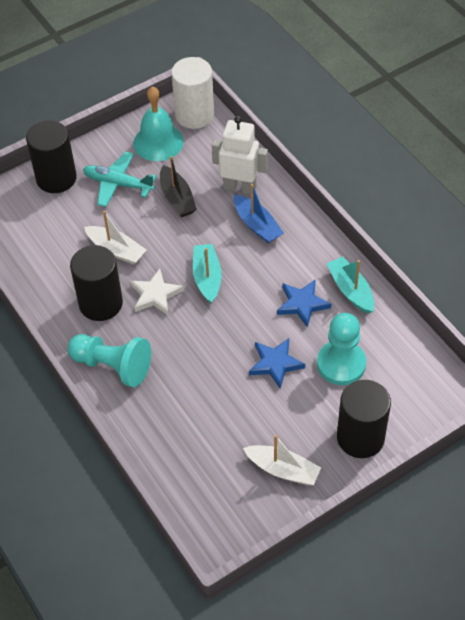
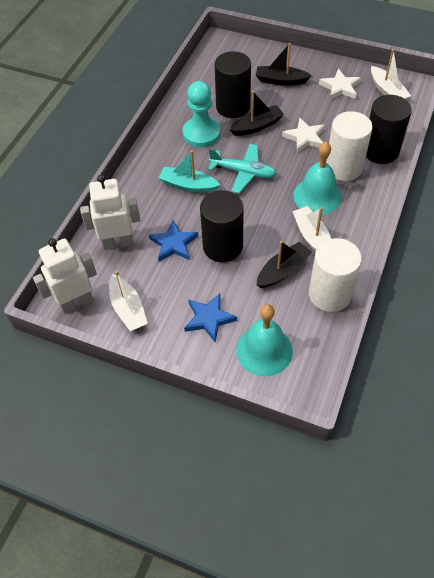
black boat: [160,156,197,217] = 1 -> [230,91,284,136] [256,43,312,86] [256,241,312,288] = 3
blue boat: [234,184,284,243] = 1 -> none = 0
turquoise bell: [133,86,184,161] = 1 -> [236,304,293,376] [293,142,342,215] = 2
turquoise boat: [193,244,222,304] [327,256,374,314] = 2 -> [159,150,220,193] = 1
turquoise pawn: [68,334,151,387] [317,313,366,385] = 2 -> [183,81,221,147] = 1
white boat: [84,211,146,265] [243,435,321,485] = 2 -> [109,271,148,331] [292,206,331,252] [371,49,411,99] = 3
white cylinder: [171,57,214,129] = 1 -> [309,238,362,312] [326,111,373,181] = 2
white robot: [212,116,268,194] = 1 -> [33,238,97,314] [80,175,140,250] = 2
white star: [130,268,184,315] = 1 -> [282,117,325,153] [319,69,361,100] = 2

